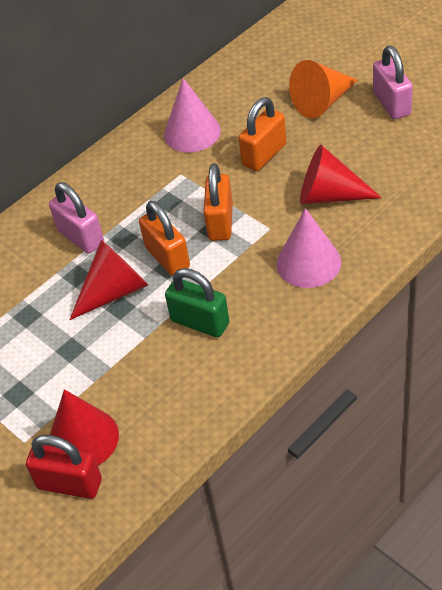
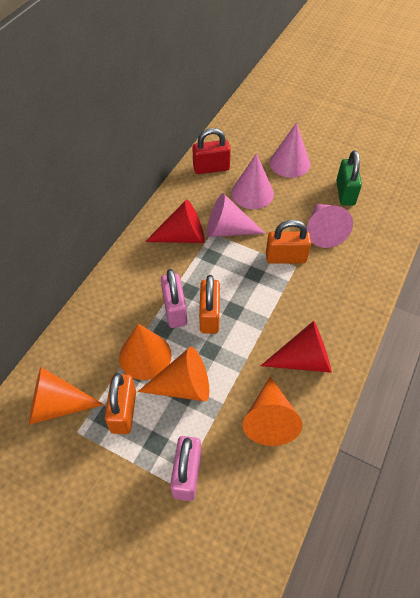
orange cone: [289,60,358,119] = 1 -> [29,367,104,425] [119,323,172,380] [138,347,209,401] [243,376,303,446] = 4
pink cone: [164,78,221,152] [276,208,342,288] = 2 -> [207,193,265,237] [231,153,274,209] [270,122,310,178] [307,204,353,248] = 4
red cone: [50,389,119,465] [70,240,148,320] [300,145,382,204] = 3 -> [145,200,205,243] [261,321,332,373] = 2

